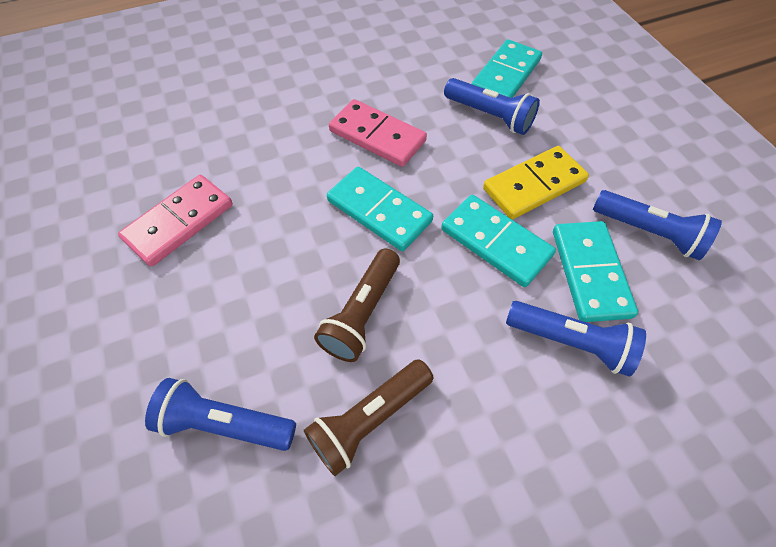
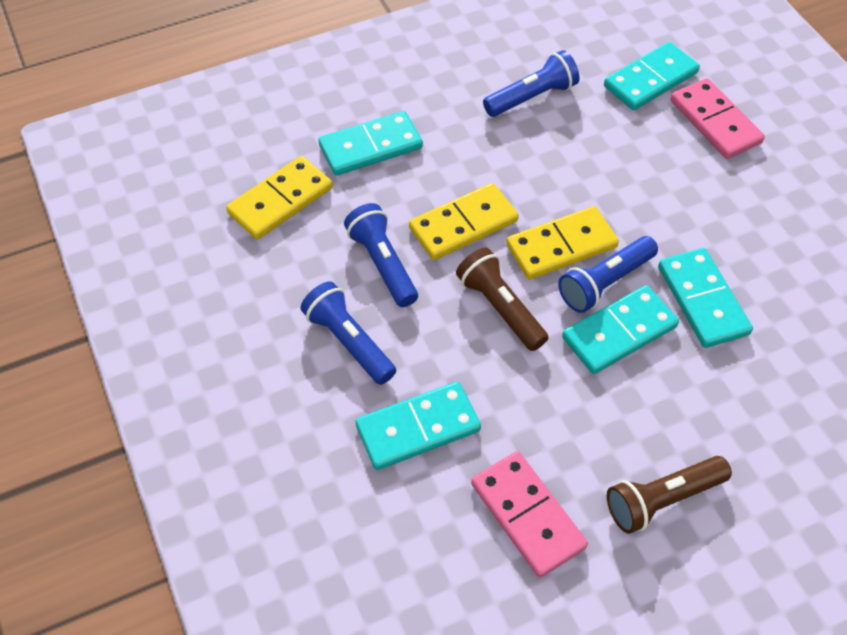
turquoise domino: [327,167,433,251] [441,195,556,287] [471,39,542,98] [553,221,638,322] = 4 -> [318,111,423,176] [356,382,481,470] [562,285,679,374] [604,42,700,110] [658,248,753,348] = 5
yellow domino: [483,146,589,219] = 1 -> [226,156,332,240] [409,183,519,260] [506,206,619,280] = 3

